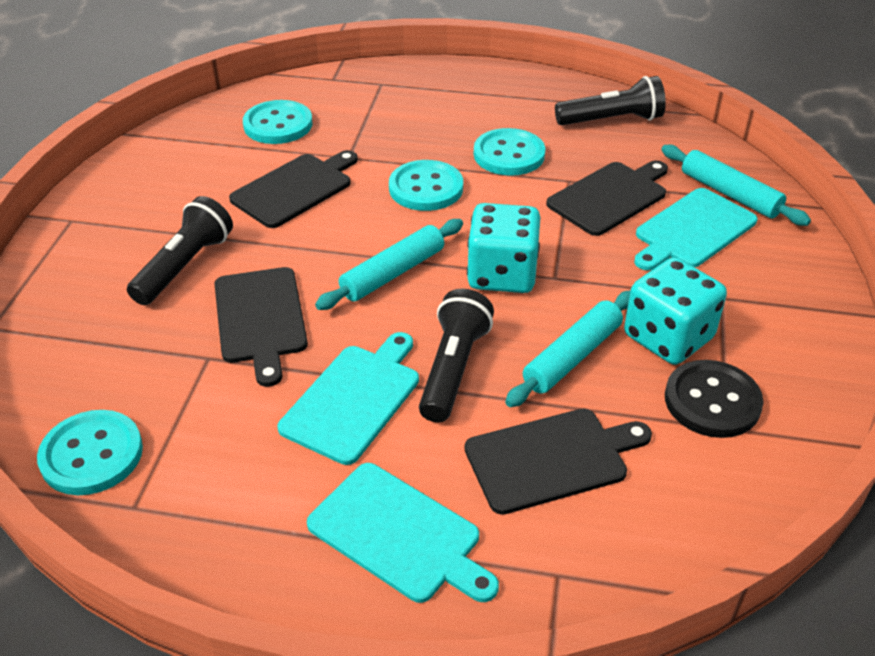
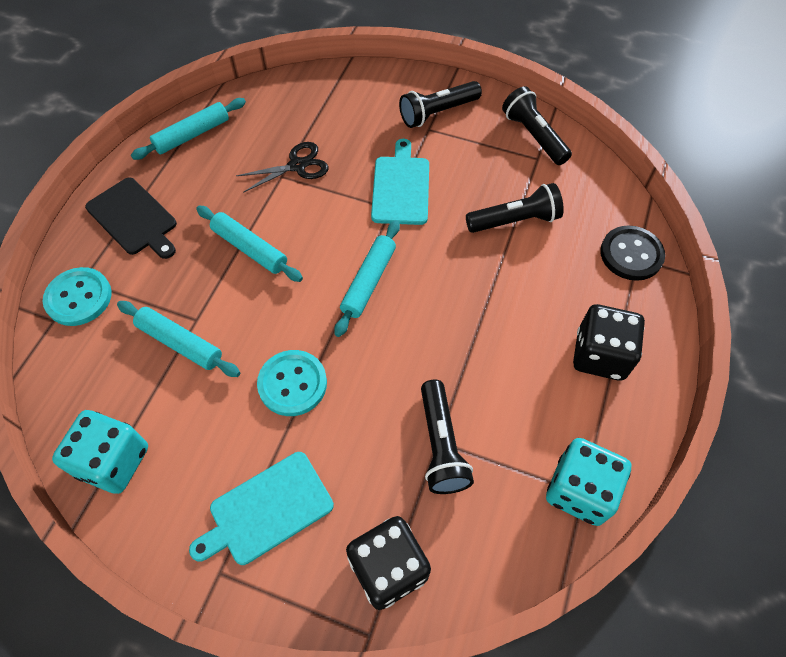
black cutting board: [214,267,308,387] [229,150,358,228] [465,409,652,515] [546,160,668,236] = 4 -> [85,177,177,259] = 1
black dice: none = 0 -> [346,516,431,610] [573,304,645,381] = 2
black flashlight: [127,196,233,305] [419,289,494,423] [555,76,666,125] = 3 -> [399,81,482,128] [421,379,474,494] [466,183,564,233] [502,86,572,165] = 4
black scissors: none = 0 -> [236,142,329,193] = 1
turquoise button: [37,410,143,495] [243,100,312,144] [389,160,463,211] [474,128,545,176] = 4 -> [43,267,112,326] [257,350,327,416] = 2
turquoise cutting board: [277,332,419,465] [307,463,499,603] [634,188,758,271] = 3 -> [189,452,334,565] [371,139,429,225] = 2
turquoise rolling pin: [315,219,463,310] [505,290,631,407] [661,144,811,226] = 3 -> [117,301,240,377] [131,98,246,160] [196,206,303,282] [334,220,400,337] = 4

